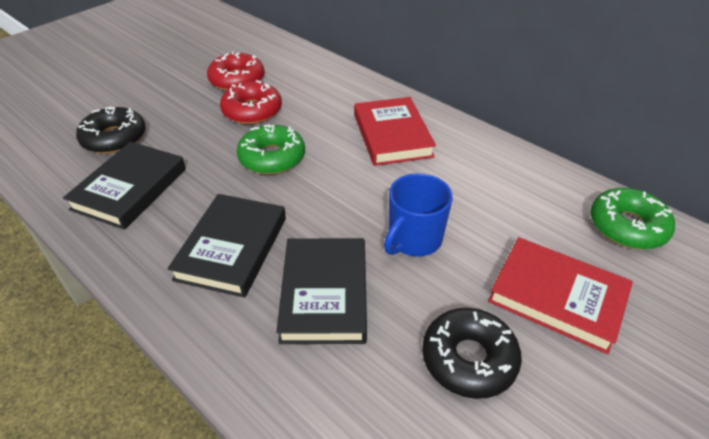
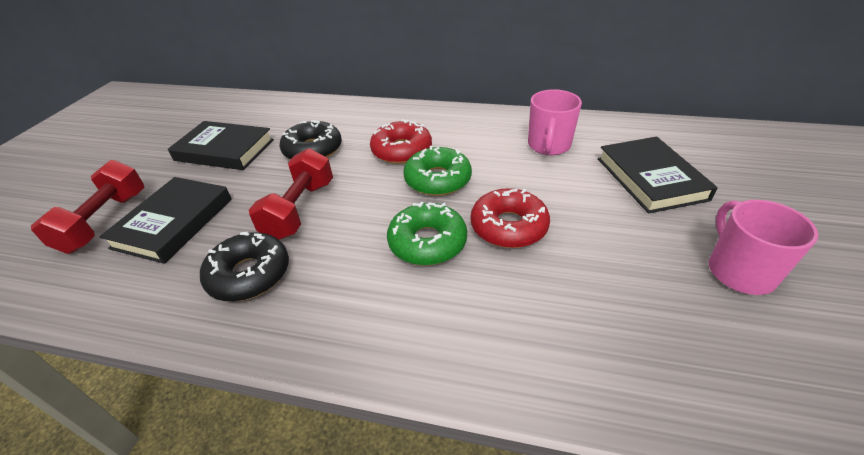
blue mug: [384,173,453,257] = 1 -> none = 0
pink mug: none = 0 -> [528,89,582,155] [709,200,818,295] = 2
red book: [354,97,436,166] [488,237,633,354] = 2 -> none = 0
red dumbbell: none = 0 -> [31,160,144,254] [248,148,333,240] = 2

